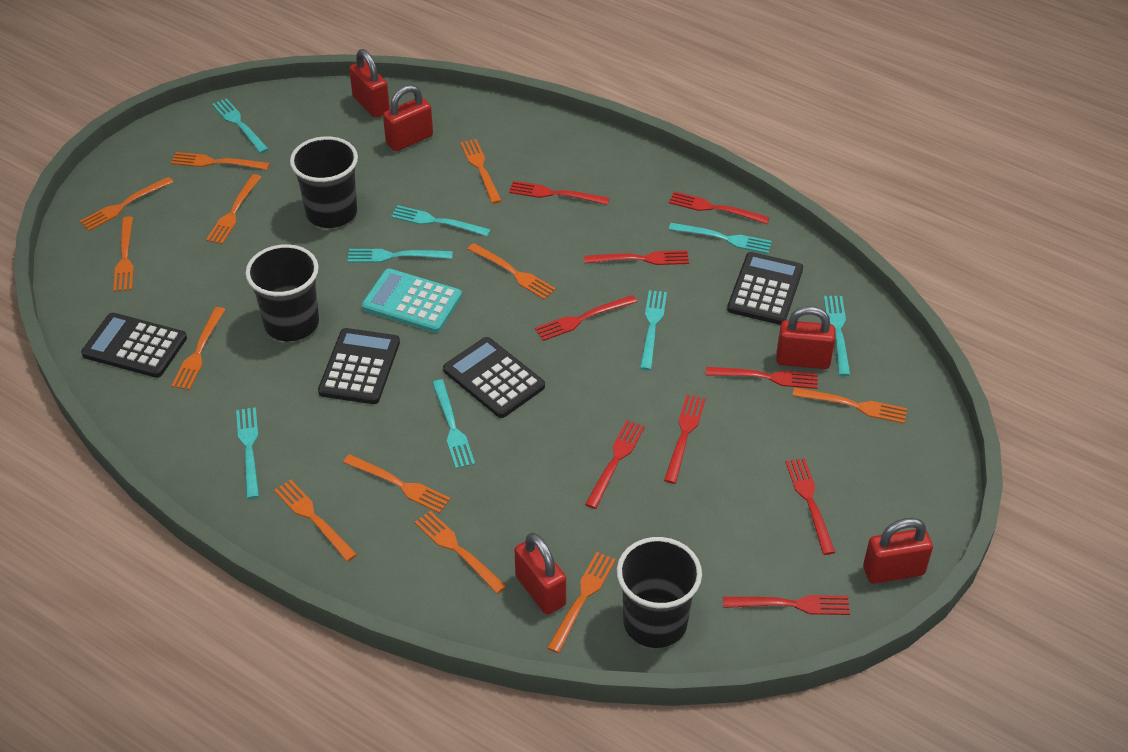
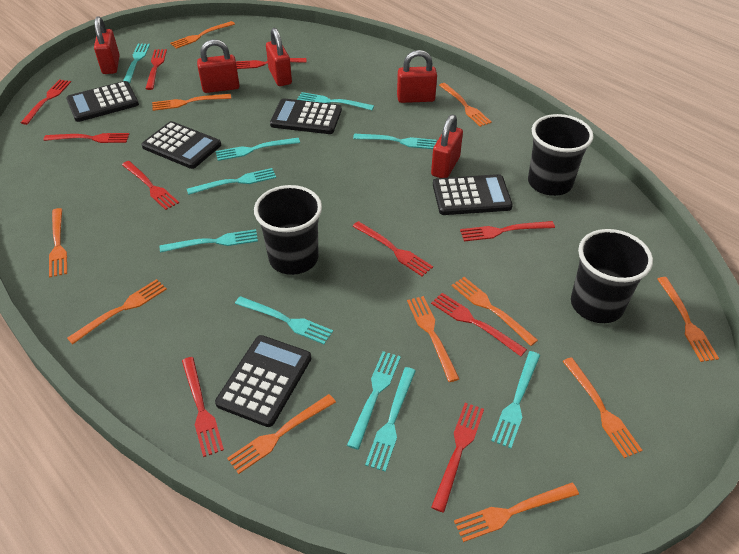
black calculator: [81,313,187,378] [318,328,400,404] [443,337,545,418] [727,252,803,325] = 4 -> [66,81,139,122] [142,121,221,169] [215,335,311,427] [270,98,342,134] [433,174,513,215] = 5
orange fork: [80,177,174,231] [113,216,134,292] [171,152,270,170] [171,307,226,390] [206,174,261,244] [274,480,357,562] [343,454,451,513] [414,511,506,594] [460,139,502,204] [468,243,556,300] [547,552,616,653] [792,387,907,424] = 12 -> [49,208,67,278] [67,279,167,344] [152,94,231,111] [170,21,235,49] [227,394,336,474] [407,296,459,382] [439,83,492,127] [452,277,538,346] [454,483,579,542] [562,357,642,458] [657,277,719,362] = 11
red fork: [509,181,609,205] [535,295,637,341] [584,250,689,265] [585,420,645,509] [664,395,706,484] [669,191,770,224] [706,367,818,389] [723,595,850,615] [785,458,835,555] = 9 -> [21,79,71,125] [43,133,129,143] [122,161,179,210] [146,49,167,90] [182,357,224,457] [236,58,307,69] [352,221,433,277] [431,293,527,356] [431,403,484,513] [460,221,555,241] = 10
turquoise calculator: [362,269,462,333] = 1 -> none = 0
turquoise fork: [212,98,269,153] [236,407,259,499] [348,249,453,263] [391,205,491,237] [432,379,475,469] [640,290,667,370] [669,223,772,254] [824,296,850,376] = 8 -> [123,44,150,83] [160,229,258,253] [187,168,276,195] [216,138,300,161] [235,296,333,344] [297,92,374,110] [347,351,401,450] [353,133,436,149] [365,367,416,472] [491,351,540,449] = 10

